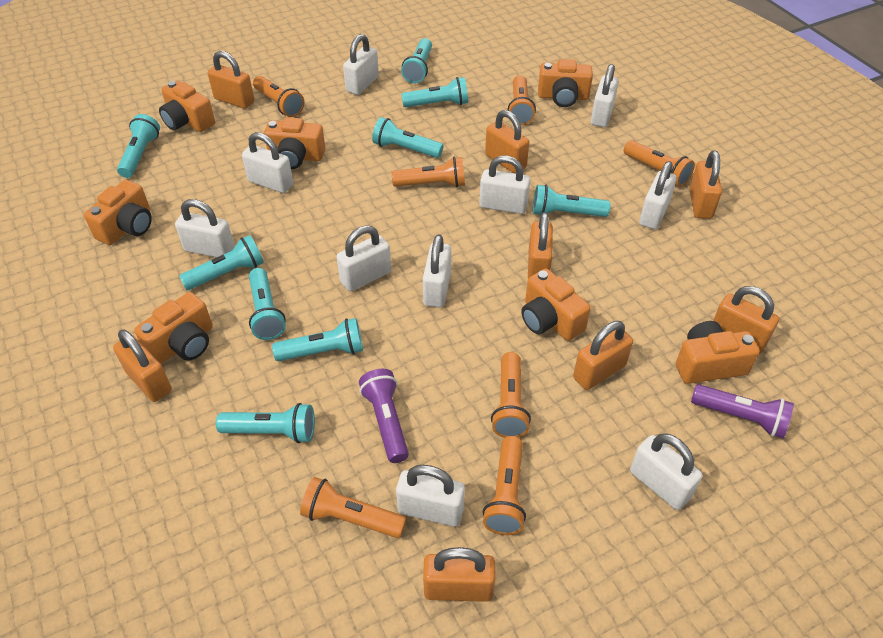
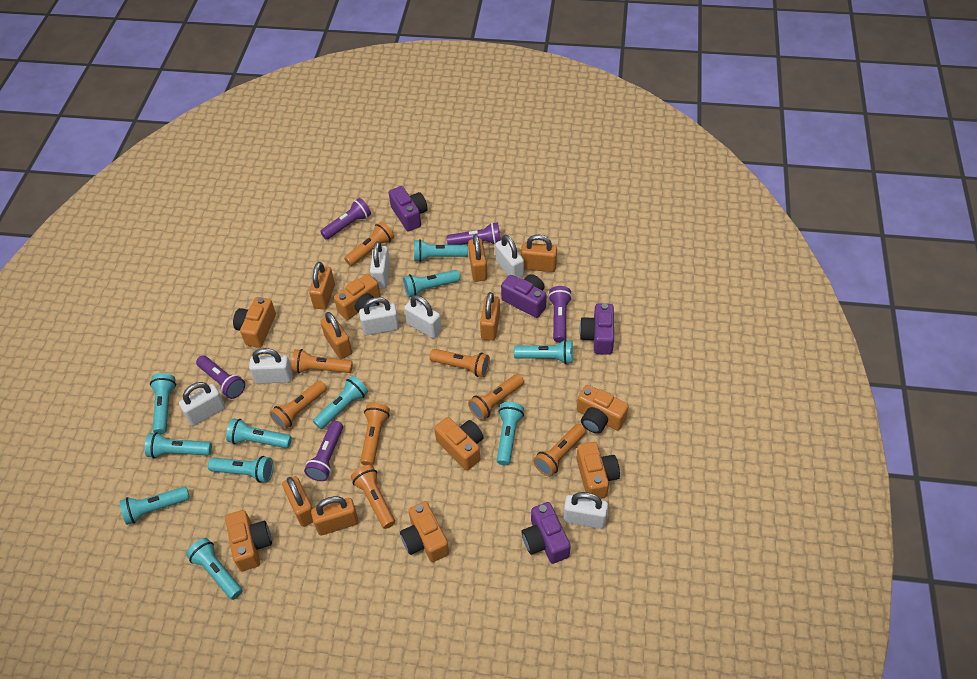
orange flashlight: [253,76,305,117] [300,477,407,538] [392,157,465,187] [483,436,526,535] [491,352,531,438] [507,75,536,125] [624,140,695,187] = 7 -> [270,381,327,430] [291,349,353,373] [344,221,394,266] [351,465,395,529] [360,403,390,465] [430,349,490,377] [468,374,524,420] [533,424,586,477] = 8
orange padlock: [113,329,172,402] [208,51,254,109] [423,547,496,602] [485,110,529,174] [528,212,553,279] [573,321,633,390] [689,151,722,219] [713,286,779,354] = 8 -> [282,476,313,527] [309,262,335,310] [311,496,359,535] [320,312,352,359] [468,234,487,282] [480,292,500,341] [521,235,557,272] = 7
purple camera: none = 0 -> [389,186,428,231] [501,274,547,318] [522,502,571,564] [579,303,614,355] = 4
purple flashlight: [359,369,409,463] [691,384,794,438] = 2 -> [196,355,245,399] [304,421,343,481] [320,198,371,240] [446,222,501,245] [548,286,572,343] = 5
turquoise flashlight: [117,114,160,178] [179,235,264,290] [216,403,315,443] [249,268,286,340] [272,318,363,361] [372,117,443,158] [401,38,432,83] [401,77,468,107] [533,185,611,217] = 9 -> [120,486,190,525] [145,432,212,458] [150,373,176,434] [186,538,242,600] [208,456,273,483] [226,418,292,448] [313,376,368,429] [403,270,460,298] [414,239,468,262] [497,402,524,465] [514,339,573,364] = 11
white padlock: [175,199,235,257] [242,132,293,193] [336,225,391,291] [343,34,379,95] [396,465,465,527] [423,234,451,307] [479,156,530,214] [591,64,619,127] [630,433,702,510] [639,161,677,229] = 10 -> [179,382,225,426] [249,348,293,384] [359,297,399,335] [370,241,390,289] [404,295,442,338] [495,235,524,279] [563,492,608,529] = 7

